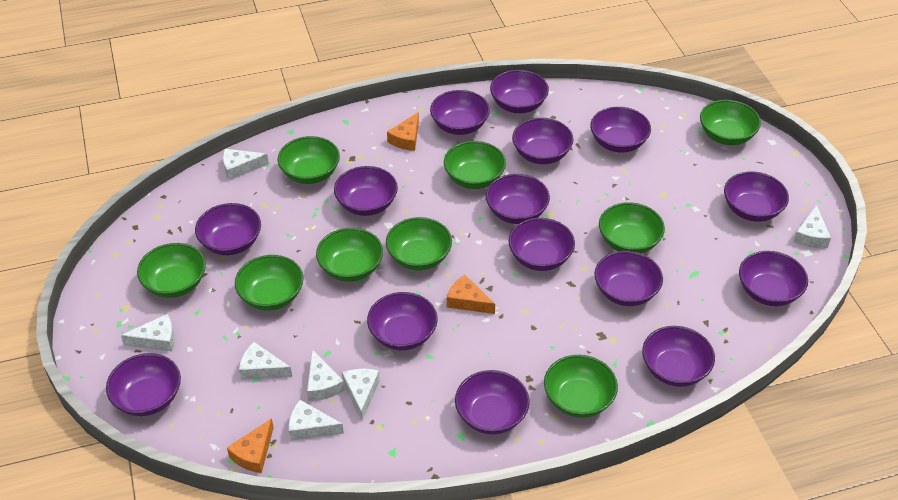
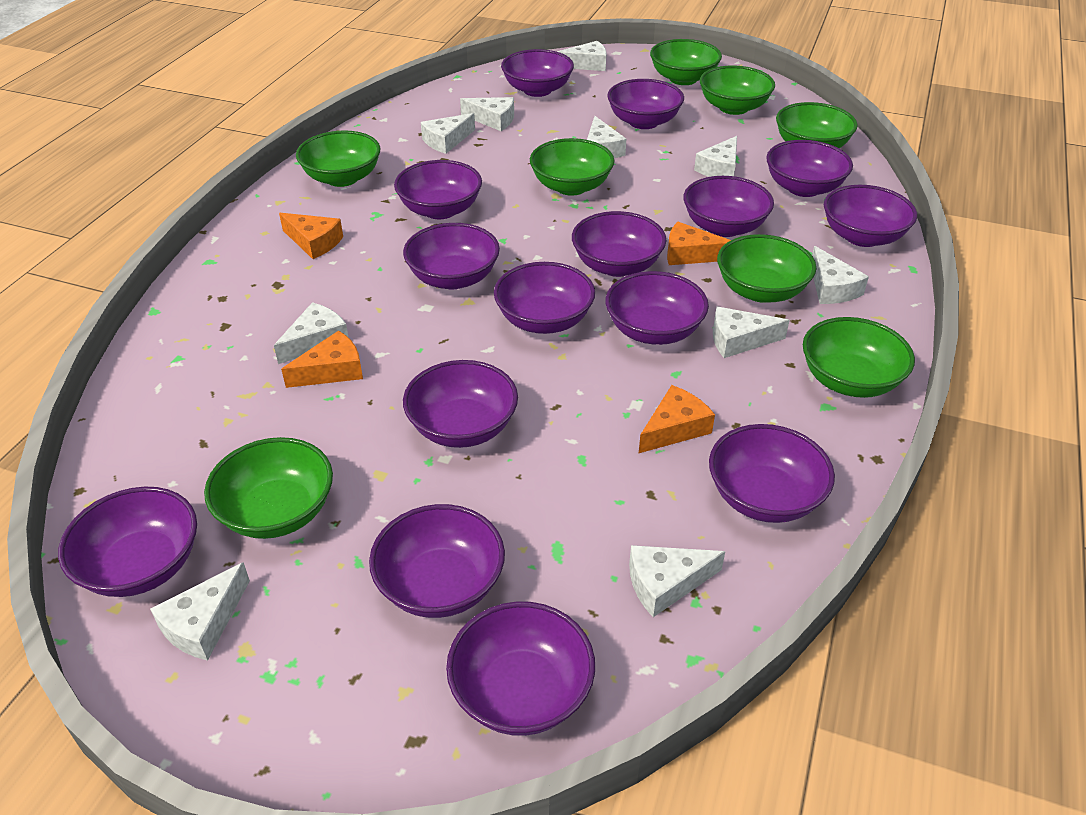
green bowl: [137,243,206,298] [235,255,303,311] [278,136,340,184] [316,228,383,282] [386,217,452,270] [444,141,506,189] [544,355,618,418] [599,202,665,254] [700,100,761,145] = 9 -> [204,437,333,539] [296,130,381,187] [530,138,614,196] [650,39,722,85] [700,65,775,115] [717,234,816,303] [776,102,858,148] [803,317,915,398] = 8
orange cheese: [227,418,274,473] [387,112,419,151] [447,275,495,314] = 3 -> [279,213,343,259] [281,330,363,388] [639,385,715,453] [667,222,731,265] = 4
white cheese: [121,314,175,351] [223,149,269,180] [239,342,292,380] [289,400,344,441] [307,350,345,401] [342,369,380,420] [794,205,831,248] = 7 -> [150,562,250,661] [274,302,349,364] [421,113,475,154] [460,97,514,131] [557,41,607,71] [587,116,626,158] [629,545,725,617] [694,136,737,177] [713,307,790,358] [812,246,869,304] = 10

